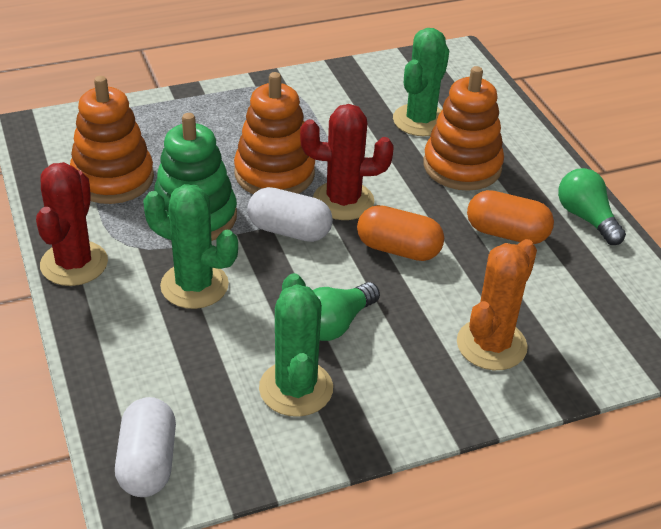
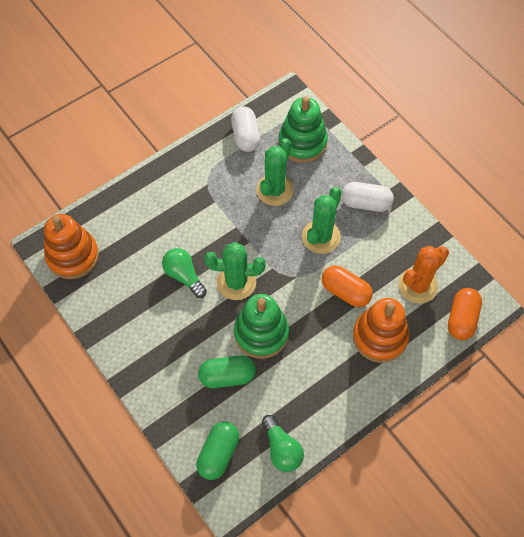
green capsule: none = 0 -> [196,422,239,480] [198,355,256,388] = 2
green stacking toy: [154,113,237,241] = 1 -> [234,294,289,359] [278,96,328,163] = 2
orange stacking toy: [70,76,154,204] [234,72,315,194] [423,66,504,191] = 3 -> [44,214,99,279] [353,298,409,363] = 2
red cactus: [36,162,108,286] [300,104,394,220] = 2 -> none = 0

